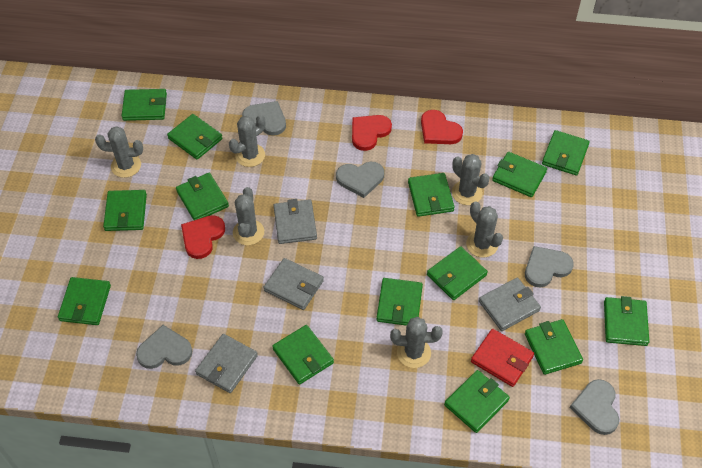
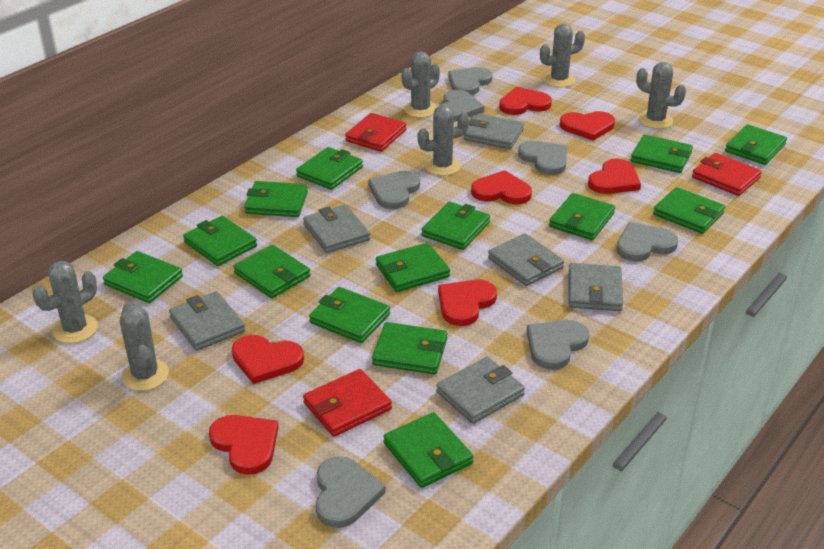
grey heart: [136,325,192,369] [242,101,286,136] [336,162,385,198] [525,246,574,287] [570,379,619,435] = 5 -> [316,456,386,528] [368,171,420,209] [440,90,484,122] [448,67,492,95] [518,141,567,175] [527,320,589,370] [616,222,678,262] = 7
grey wallet: [195,334,258,393] [264,258,324,310] [273,199,317,244] [479,278,541,331] = 4 -> [169,291,245,351] [303,205,370,253] [436,357,525,424] [464,114,524,149] [488,234,564,286] [568,263,623,311] = 6
red heart: [181,215,225,259] [352,115,392,151] [421,110,463,144] = 3 -> [209,415,279,475] [232,335,304,384] [438,280,497,326] [471,170,532,204] [499,87,552,115] [560,111,615,141] [588,158,641,194] = 7
red wallet: [471,329,534,387] = 1 -> [303,369,392,437] [345,113,407,152] [692,153,762,196] = 3

